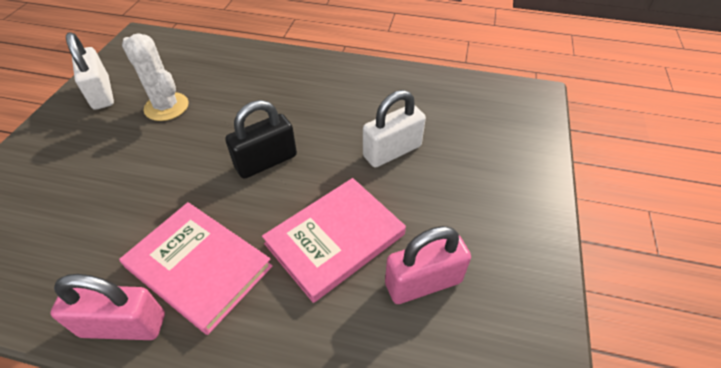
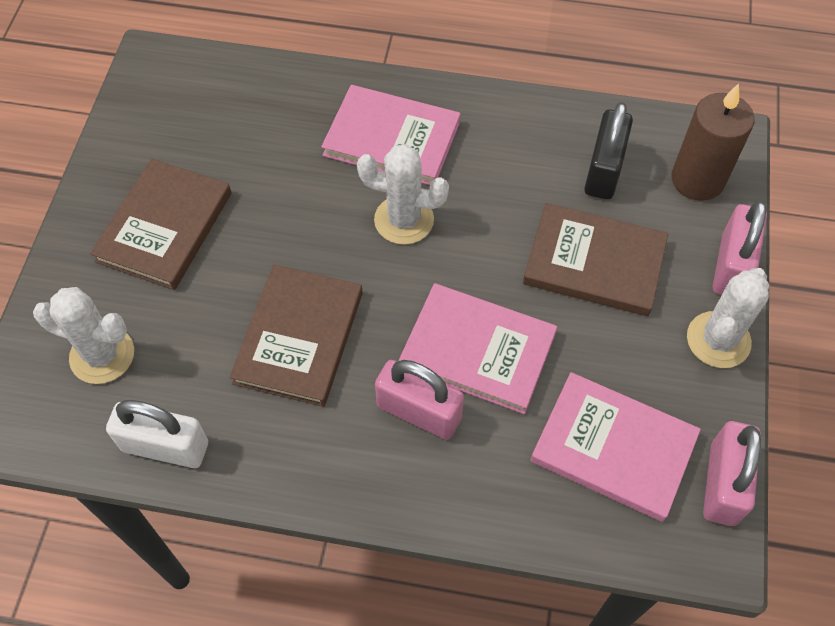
brown book: none = 0 -> [90,159,231,290] [229,265,363,407] [523,203,668,316] = 3
brown candle: none = 0 -> [671,84,754,201] = 1
pink book: [119,202,273,335] [262,178,406,303] = 2 -> [321,85,461,185] [399,283,557,414] [530,372,701,522] = 3
pink padlock: [50,274,165,340] [385,226,471,304] = 2 -> [375,360,464,440] [703,421,761,526] [713,200,767,295] = 3
white cactus: [122,34,189,121] = 1 -> [33,287,134,384] [357,144,449,245] [687,268,769,368] = 3
white padlock: [66,32,114,110] [363,90,426,167] = 2 -> [106,400,208,468] = 1

